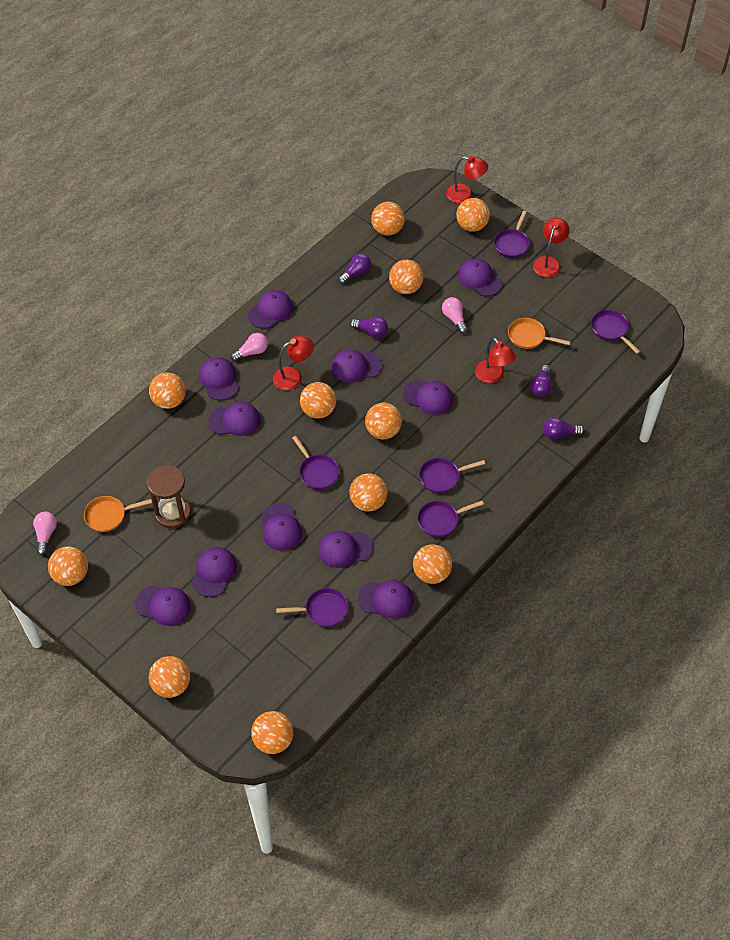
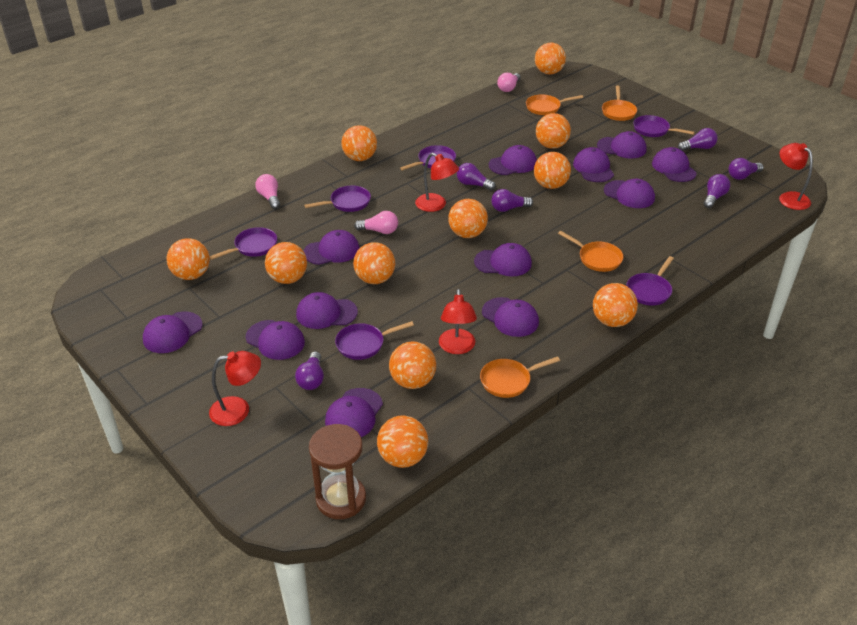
orange pan: [84,496,152,532] [508,318,571,349] = 2 -> [480,356,560,398] [526,95,583,115] [558,231,623,272] [602,85,637,121] = 4
purple cap: [135,586,191,626] [192,547,237,597] [199,357,239,400] [208,402,260,436] [248,290,293,329] [261,503,302,551] [318,531,373,568] [332,350,382,382] [358,580,414,618] [403,379,453,415] [458,259,502,296] = 11 -> [143,312,203,353] [245,320,305,360] [296,292,358,329] [304,230,359,265] [325,388,383,437] [474,243,532,276] [482,297,539,337] [489,145,537,175] [573,147,614,182] [597,131,647,159] [604,179,655,208] [652,147,697,182] = 12
purple light bulb: [338,253,371,284] [350,317,388,338] [530,365,552,397] [543,417,584,439] = 4 -> [295,351,324,390] [457,163,496,191] [491,189,533,212] [678,128,718,151] [704,174,730,208] [729,158,764,180] = 6

